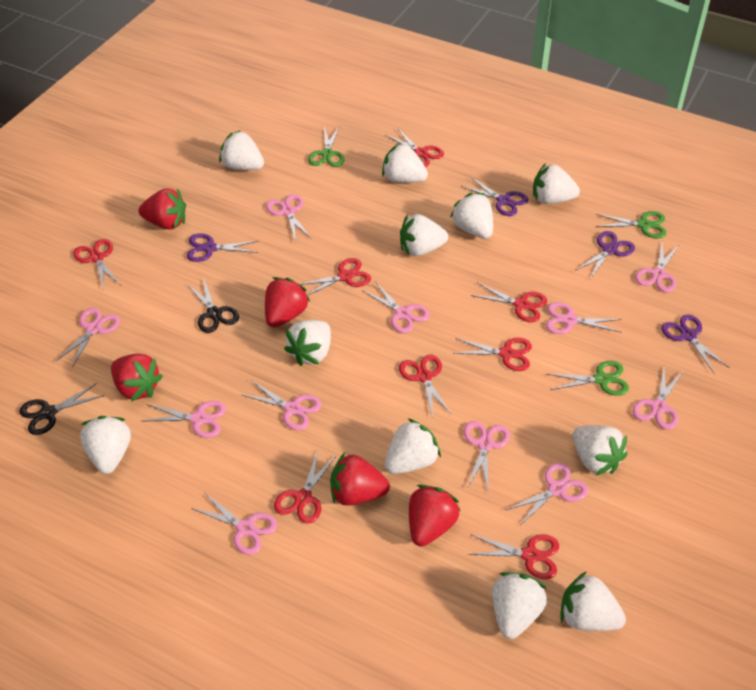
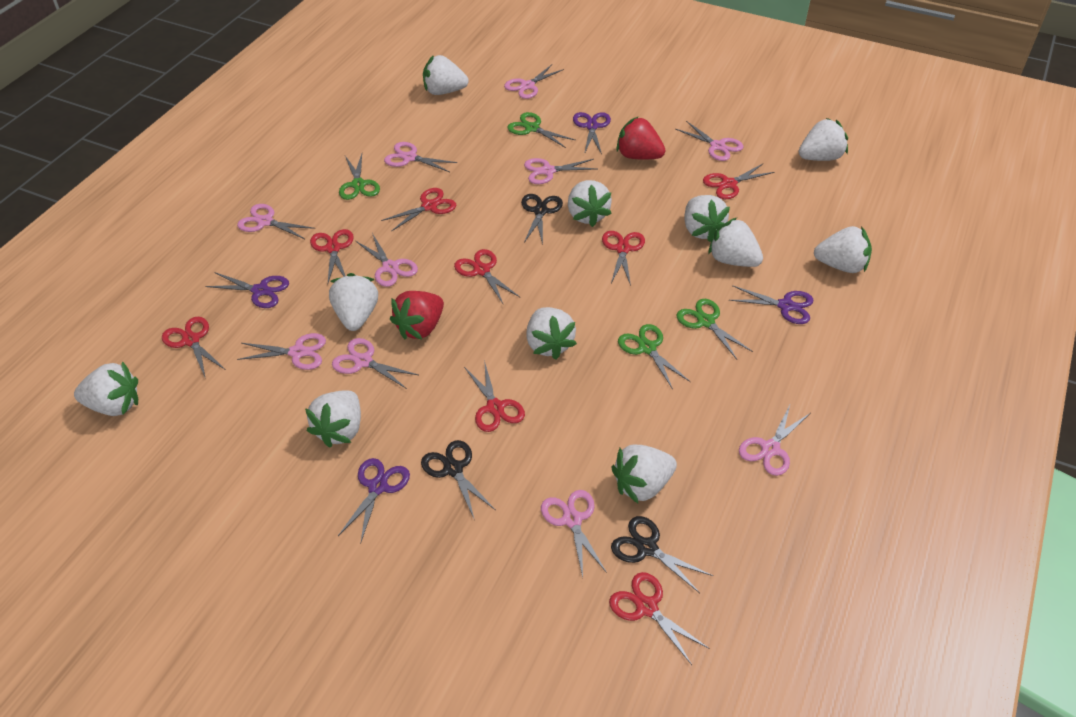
black scissors: [19,383,104,435] [187,280,239,333] = 2 -> [421,440,495,518] [521,194,563,245] [611,516,713,593] = 3
green scissors: [308,125,344,167] [547,361,629,396] [596,211,666,238] = 3 -> [339,154,380,200] [507,112,575,148] [618,324,691,389] [677,299,753,359] = 4
pink scissors: [56,308,120,367] [144,401,226,438] [191,492,277,555] [241,380,322,430] [266,194,312,243] [362,281,430,333] [464,421,510,490] [506,463,588,526] [546,302,622,334] [633,368,682,430] [635,243,680,293] = 11 -> [237,204,315,239] [237,333,326,370] [332,338,418,389] [356,233,418,287] [384,142,457,172] [504,64,564,99] [524,158,596,184] [541,490,607,577] [676,121,744,161] [739,405,811,476] = 10
red strawberry: [111,354,163,402] [138,188,186,229] [265,277,310,328] [330,453,390,506] [409,485,460,546] = 5 -> [390,291,444,339] [616,117,665,160] = 2

